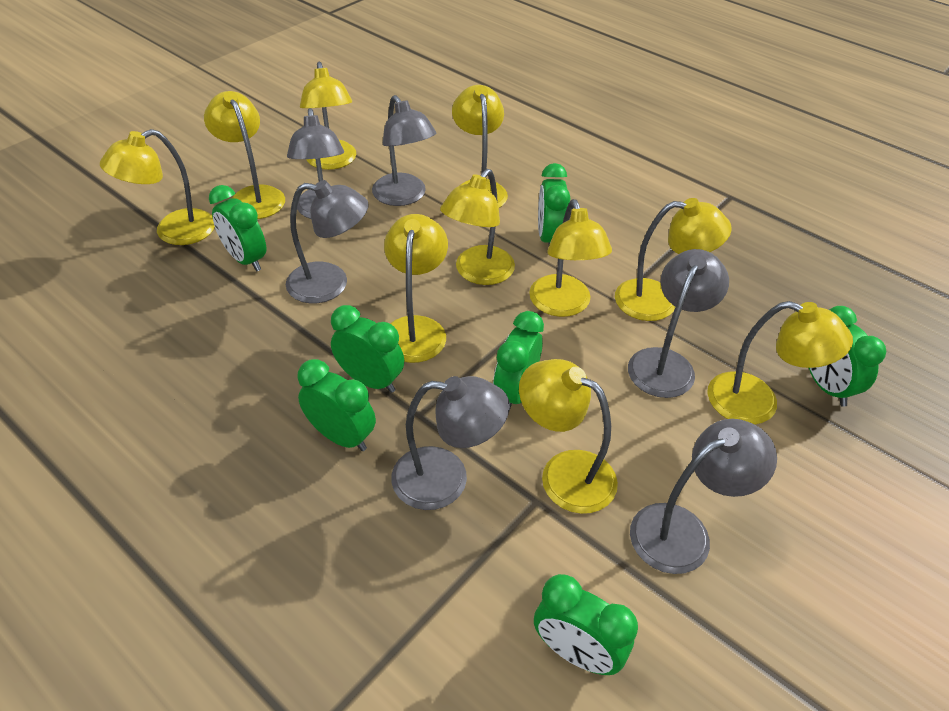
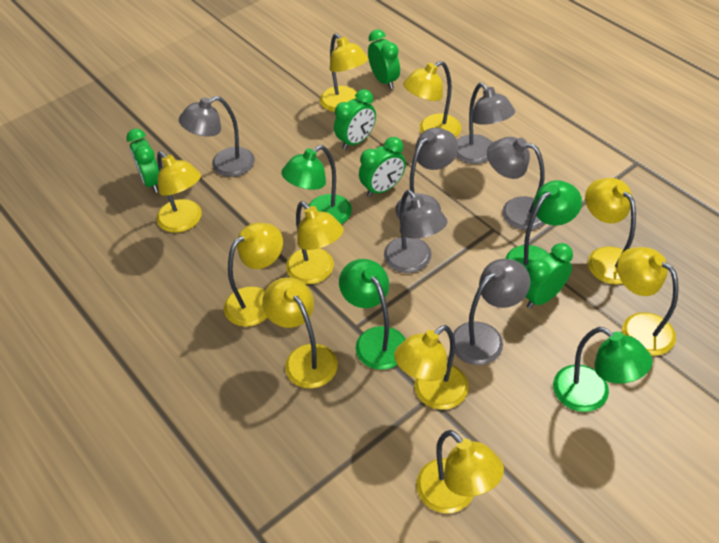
green clock: [209,185,266,272] [297,359,376,451] [331,305,404,393] [493,311,544,411] [534,574,638,675] [538,163,570,245] [809,306,886,407] = 7 -> [126,128,159,193] [334,89,376,150] [359,137,406,197] [368,29,400,89] [525,243,573,309] = 5
green lamp: none = 0 -> [281,145,352,224] [339,259,406,370] [505,180,582,269] [553,327,653,412] = 4

